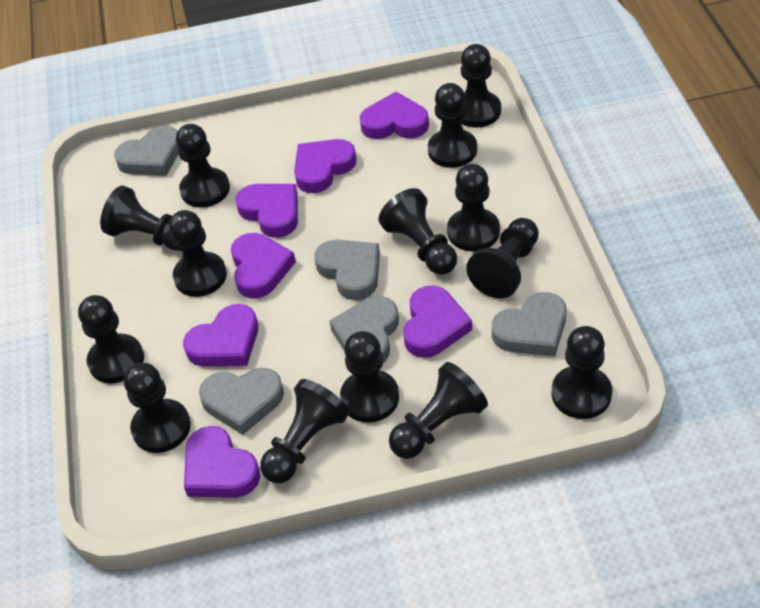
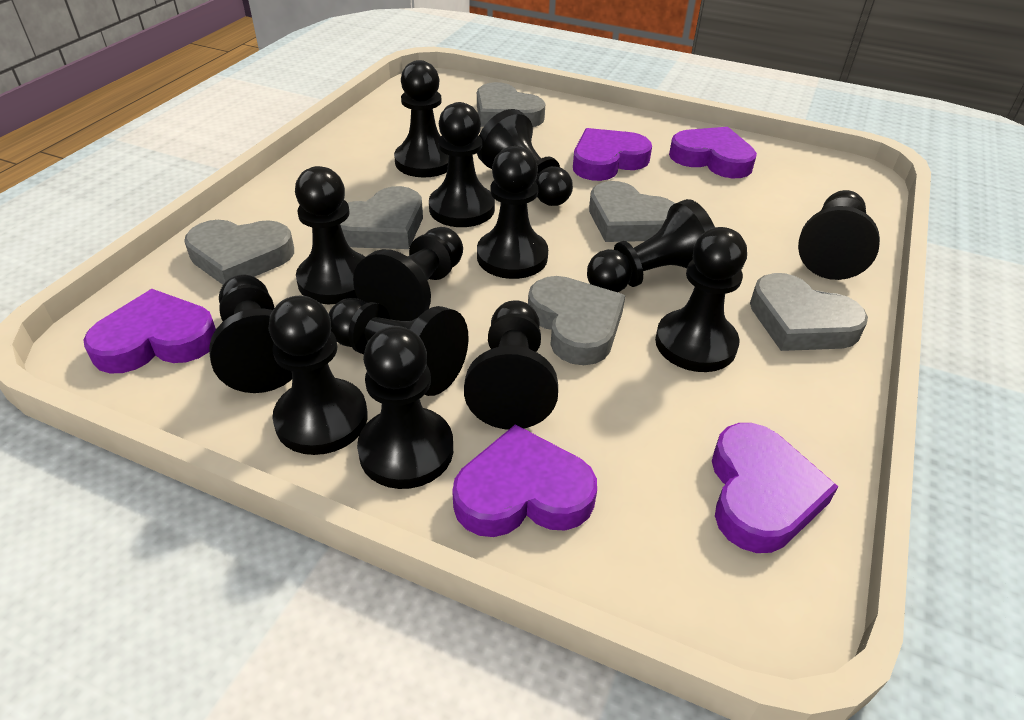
grey heart: [114,126,179,176] [199,368,284,435] [314,240,380,300] [330,296,399,363] [492,292,566,356] = 5 -> [184,220,294,285] [340,186,423,249] [477,82,545,127] [528,276,625,365] [589,181,675,242] [750,273,868,351] = 6
purple heart: [183,304,258,367] [184,426,260,498] [231,233,296,298] [236,184,298,238] [294,139,357,193] [360,92,429,139] [403,286,472,358] = 7 -> [83,289,216,373] [452,424,597,537] [573,128,652,181] [669,127,757,178] [712,423,838,553] = 5

